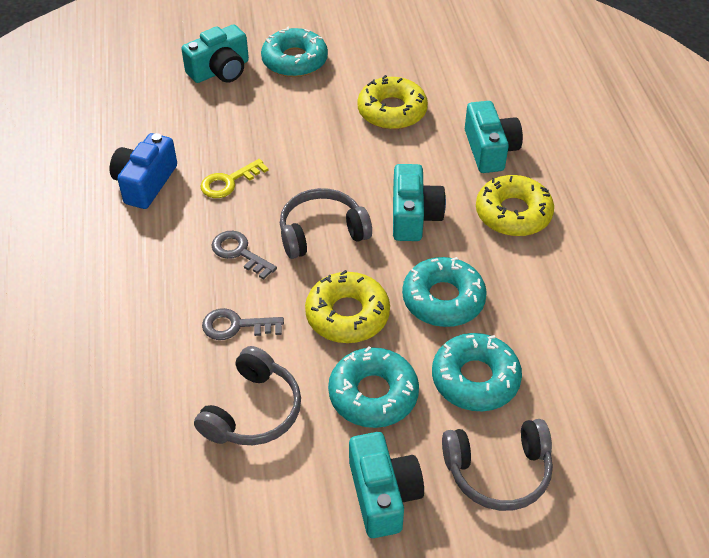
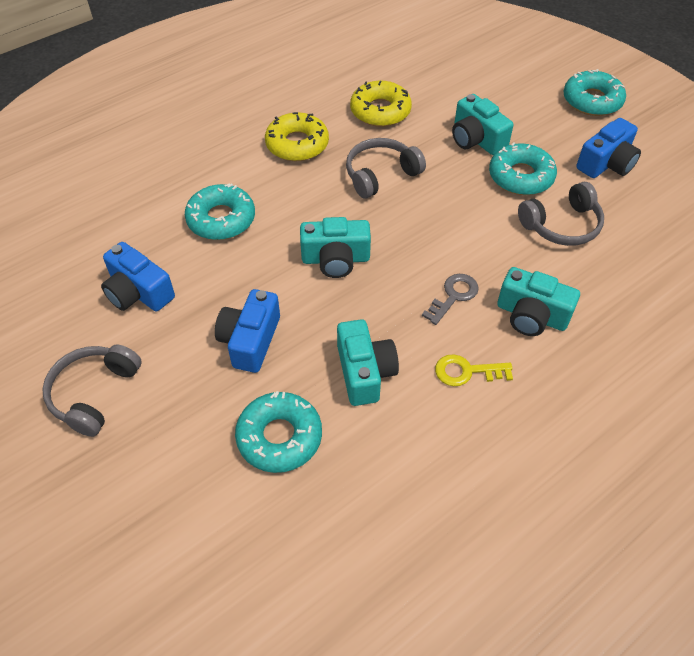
blue camera: [110,133,177,209] = 1 -> [101,242,175,311] [215,289,280,373] [576,118,641,178] = 3
grey key: [202,308,284,340] [211,231,277,280] = 2 -> [422,274,479,325] = 1
yellow donut: [305,270,390,343] [357,75,428,130] [476,175,554,236] = 3 -> [265,112,329,161] [350,81,412,127] = 2

